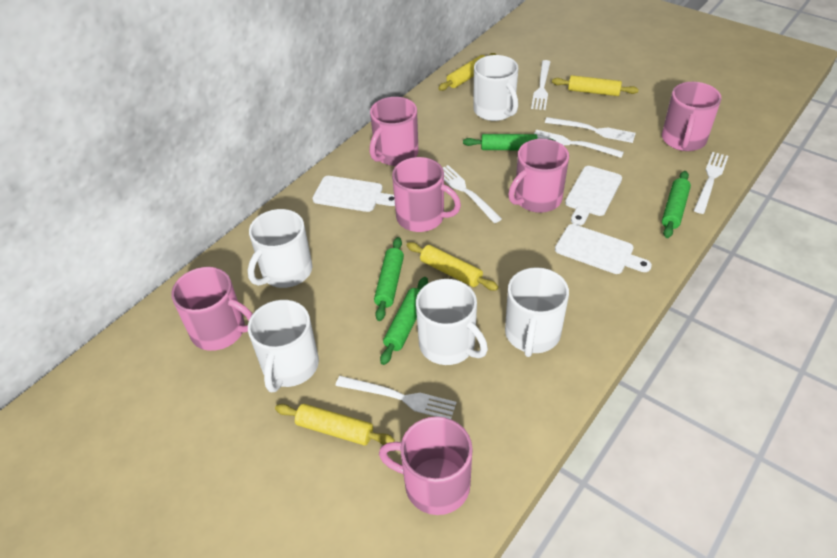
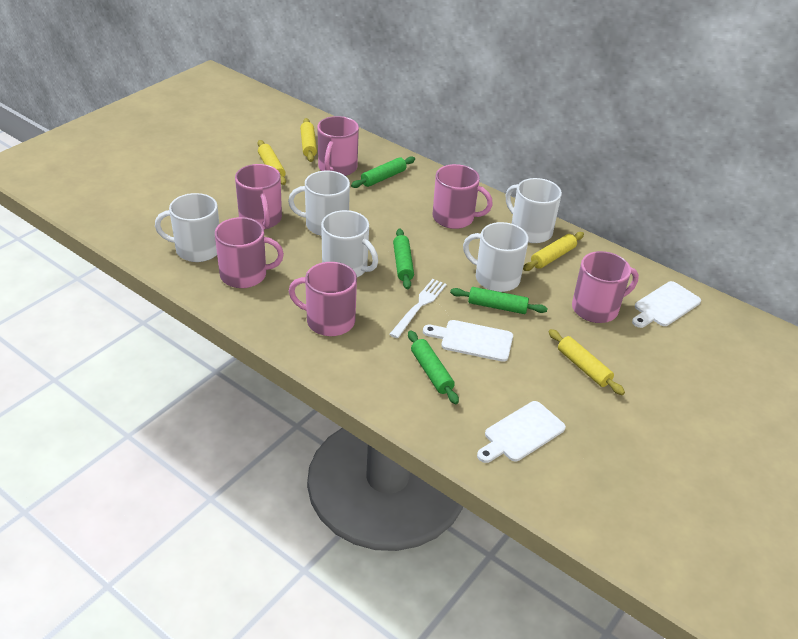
white fork: [335,376,457,419] [443,165,502,223] [531,60,550,110] [534,129,624,158] [545,117,636,143] [694,152,728,214] = 6 -> [389,279,447,338] = 1

